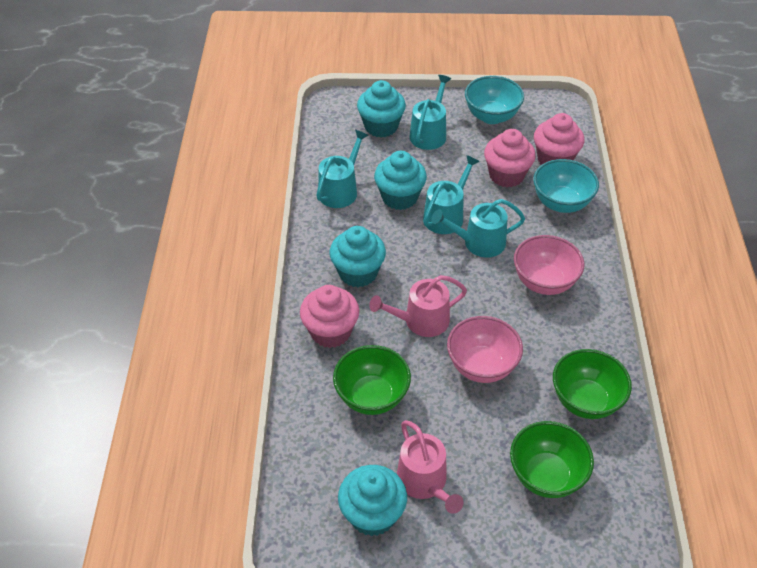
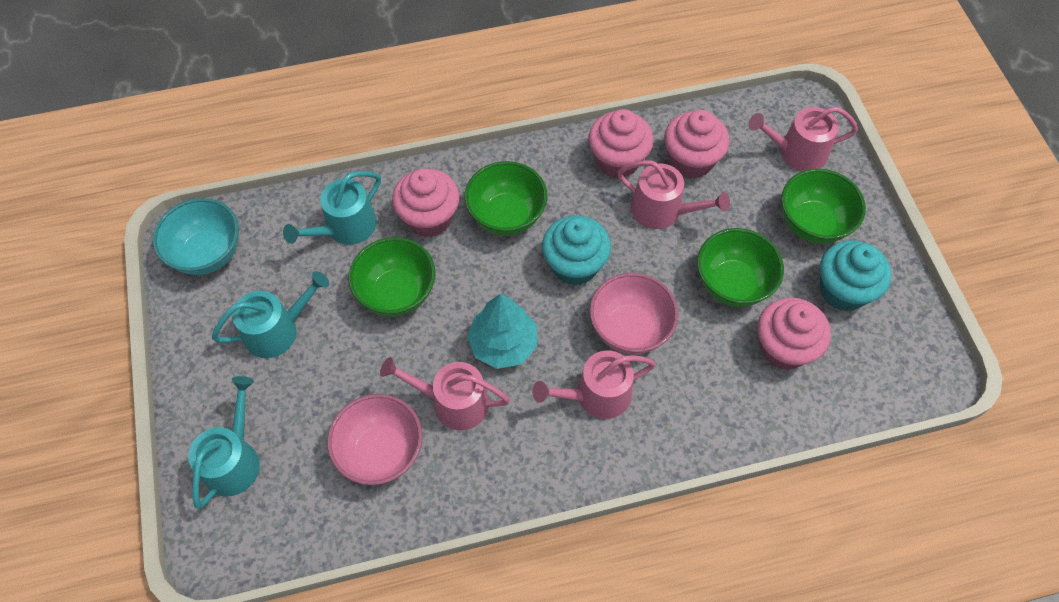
green bowl: [333,345,411,415] [510,421,594,498] [553,349,632,419] = 3 -> [348,237,436,317] [465,161,548,236] [697,228,784,307] [781,169,866,244] = 4
pink cupcake: [300,285,359,348] [484,129,536,187] [534,113,584,165] = 3 -> [392,168,459,237] [589,109,653,179] [664,110,730,179] [758,297,831,370] = 4
pink watering can: [369,275,467,337] [397,420,464,514] = 2 -> [380,357,510,430] [532,351,656,419] [617,160,730,229] [748,107,858,171] = 4
turquoise bowl: [465,76,524,124] [533,159,599,213] = 2 -> [153,198,239,275] = 1
turquoise cupcake: [329,226,386,287] [338,465,407,536] [357,80,406,137] [374,151,427,210] = 4 -> [542,215,611,286] [820,240,892,311] = 2
turquoise tree: none = 0 -> [467,294,537,369] = 1
turquoise watering can: [316,130,368,208] [410,75,451,150] [423,155,480,234] [431,199,525,258] = 4 -> [188,376,260,509] [212,271,329,358] [283,171,381,245] = 3

